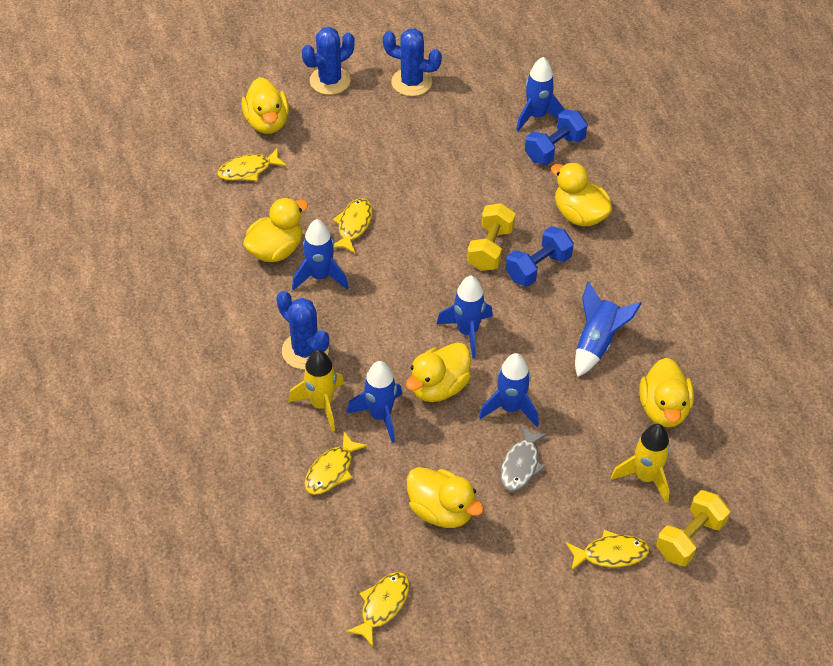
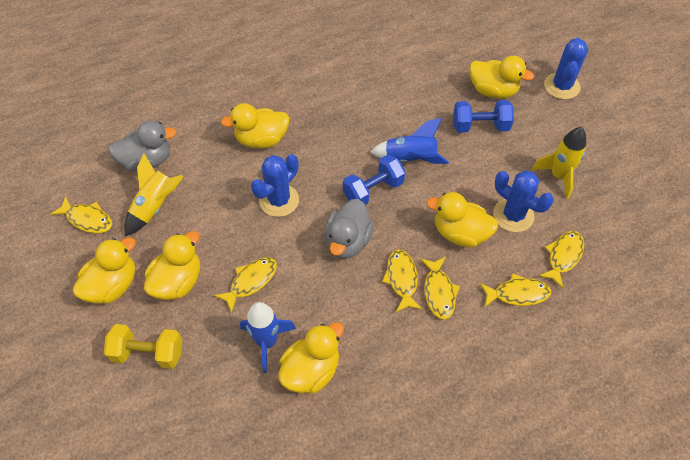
blue rocket: [292,219,349,291] [347,361,402,443] [437,276,493,358] [479,353,539,427] [516,57,565,131] [575,281,642,377] = 6 -> [240,302,296,373] [370,117,449,164] = 2
grey duck: none = 0 -> [108,120,177,172] [325,199,374,259] = 2
grey fish: [500,424,548,491] = 1 -> none = 0
yellow dumbbell: [467,203,516,271] [656,490,730,566] = 2 -> [104,324,182,369] = 1
yellow fish: [218,148,287,181] [304,432,368,495] [333,198,372,254] [346,572,409,647] [566,530,649,571] = 5 -> [50,196,112,233] [214,258,277,313] [382,249,422,312] [420,257,460,320] [480,273,551,307] [539,231,584,289] = 6

